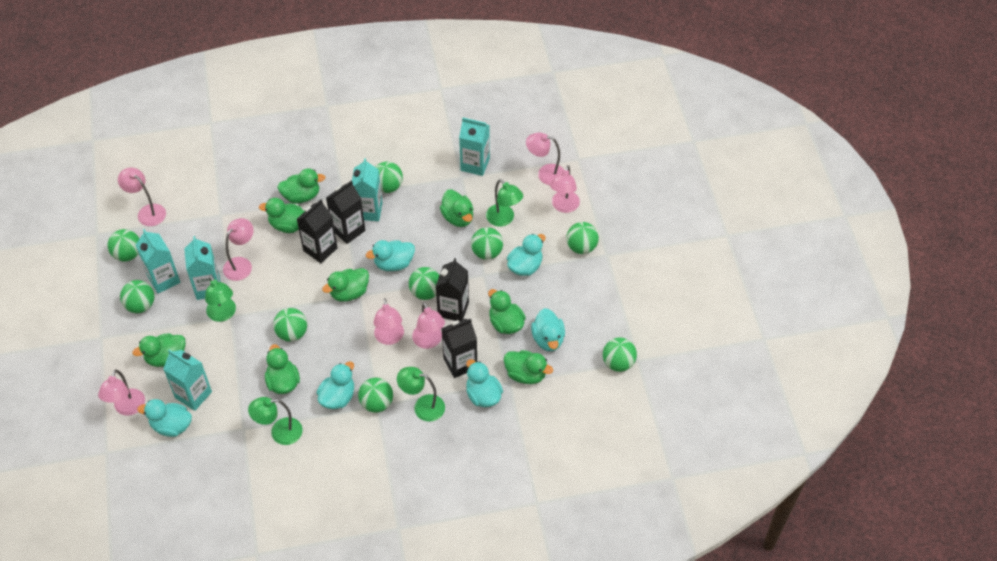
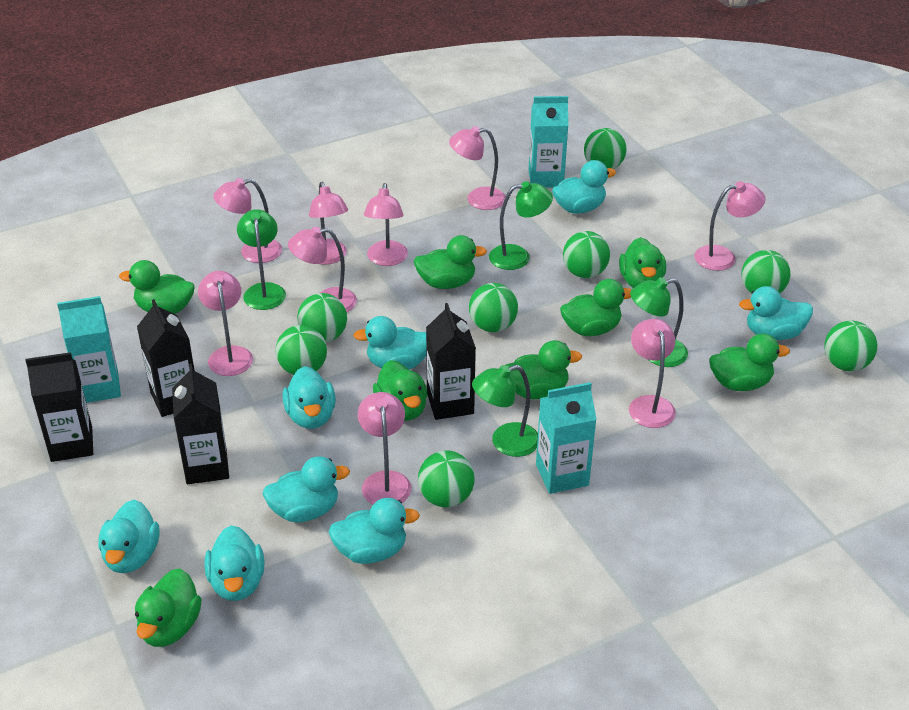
green ball: [108,229,139,262] [120,280,154,313] [273,308,307,342] [358,378,393,413] [376,162,403,193] [409,267,439,300] [471,227,503,260] [566,222,599,254] [603,338,637,372] = 9 -> [276,325,327,375] [297,293,347,342] [418,450,475,507] [469,283,518,332] [563,231,610,278] [584,128,627,169] [741,250,791,294] [824,320,878,371] = 8
pink lamp: [98,370,145,415] [118,168,166,226] [223,218,253,281] [373,298,404,345] [412,302,445,349] [526,132,564,185] [550,165,580,213] = 7 -> [198,271,253,376] [213,178,282,263] [288,226,357,312] [309,182,348,265] [358,392,411,504] [364,183,408,266] [449,126,506,210] [629,319,676,428] [694,181,766,271] = 9
turquoise carton: [136,229,180,294] [163,350,212,411] [184,236,220,300] [352,158,382,221] [459,118,490,176] = 5 -> [57,296,121,403] [529,96,568,188] [536,382,597,494] = 3
turquoise duck: [137,399,192,437] [317,361,354,409] [366,240,415,271] [466,359,503,407] [507,234,545,276] [531,308,565,351] = 6 -> [98,500,160,573] [204,525,264,601] [262,456,350,522] [283,366,336,429] [328,498,420,564] [353,316,427,370] [552,160,616,214] [739,286,813,340] = 8

